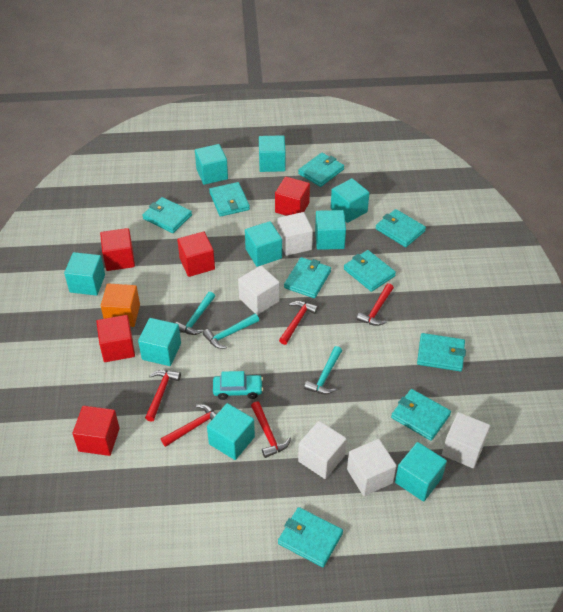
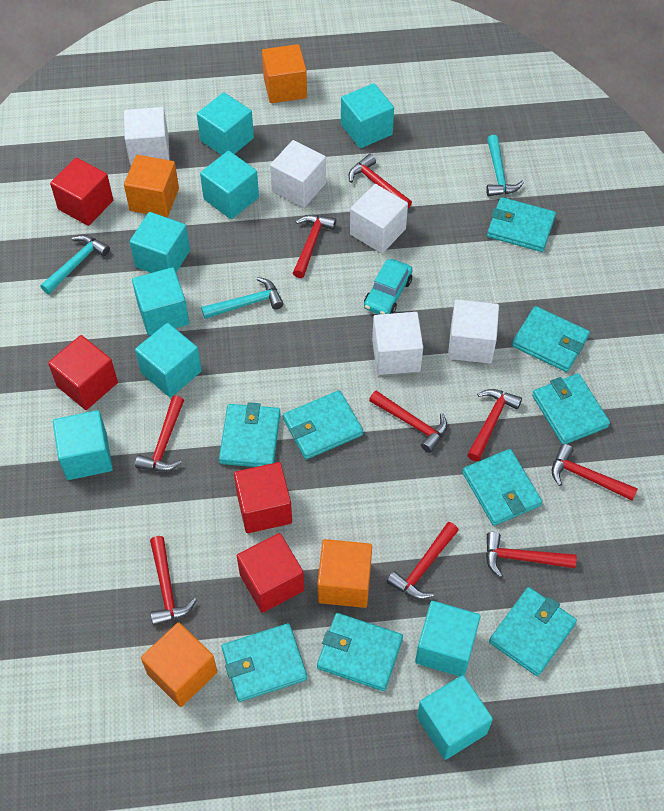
orange cube: [101,283,140,327] = 1 -> [124,155,179,217] [141,622,217,707] [262,44,307,103] [317,539,372,608] = 4
red cube: [72,406,120,456] [96,315,135,362] [100,228,135,271] [177,231,215,277] [275,177,310,216] = 5 -> [48,335,118,410] [50,158,113,226] [234,462,292,533] [237,533,304,613] = 4
red hammer: [145,370,181,422] [161,405,217,447] [251,401,291,458] [279,301,318,345] [357,283,394,326] = 5 -> [135,396,184,471] [150,536,196,626] [293,215,336,278] [349,154,412,208] [369,390,447,453] [387,522,459,600] [467,389,522,461] [486,532,577,578] [552,444,638,501] = 9

